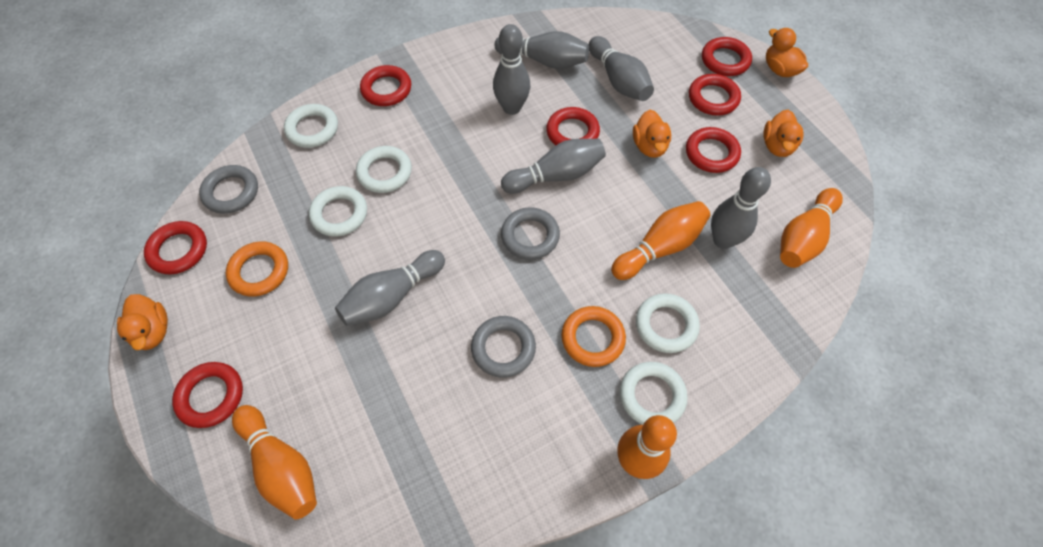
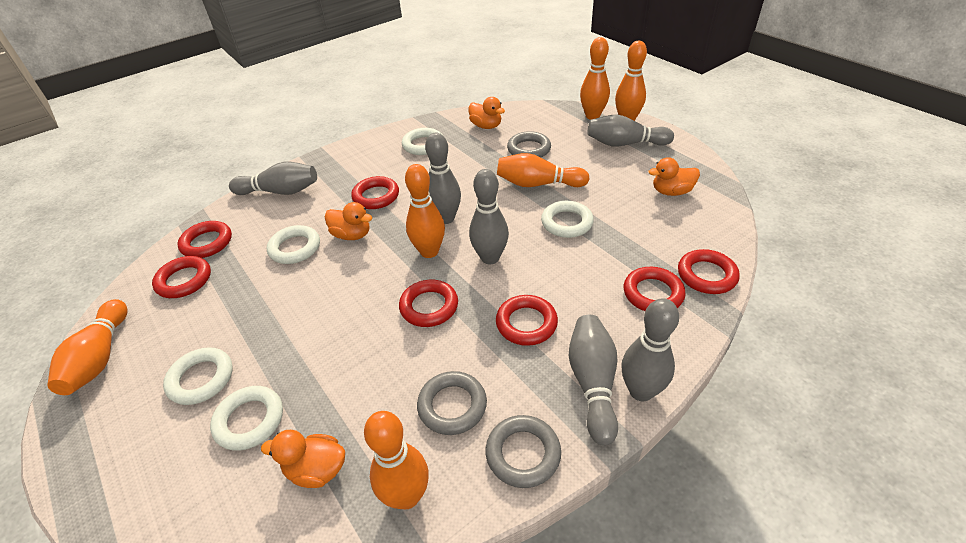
orange bowling pin: [232,405,317,519] [611,201,710,280] [617,415,677,479] [780,188,843,268] = 4 -> [47,299,128,395] [364,411,429,509] [405,164,445,258] [497,153,589,187] [580,37,610,120] [615,41,647,121] = 6
orange ring: [226,241,288,297] [561,306,626,367] = 2 -> none = 0

